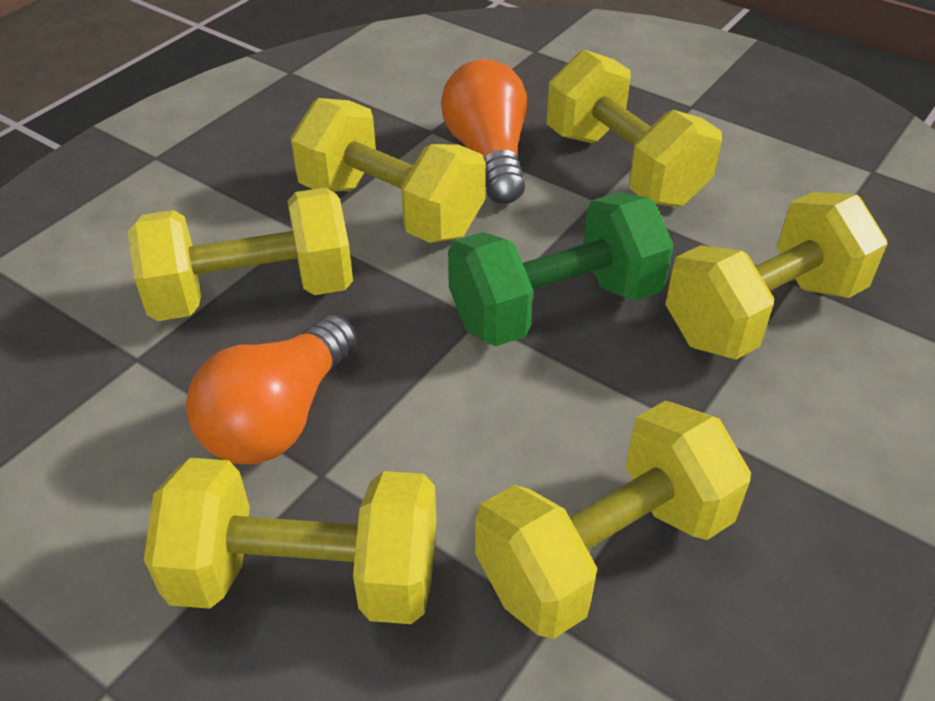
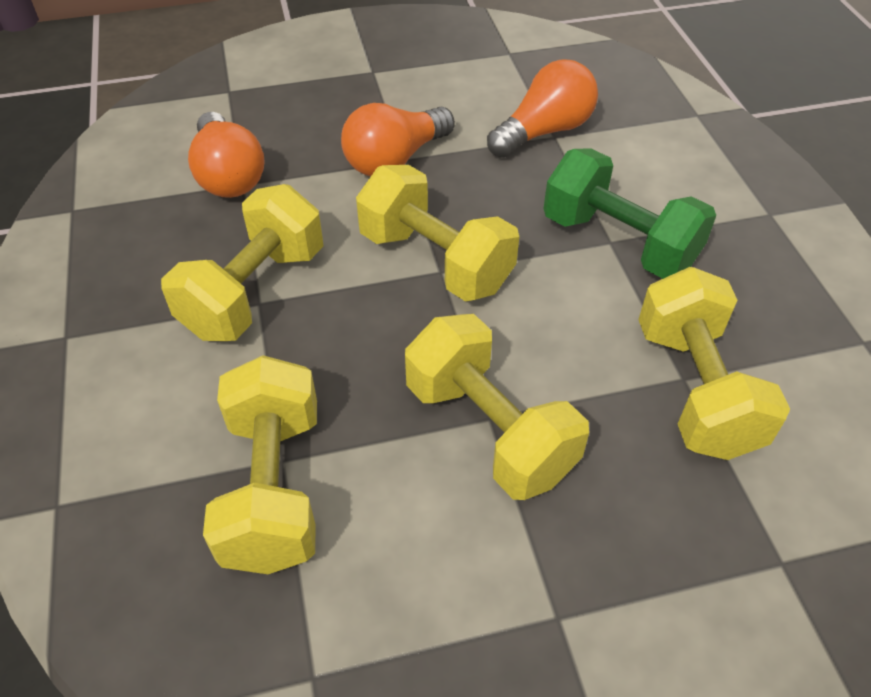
orange light bulb: [186,314,357,464] [441,59,527,204] = 2 -> [188,112,265,198] [341,103,455,177] [487,59,598,158] = 3
yellow dumbbell: [128,187,353,321] [144,458,436,624] [291,98,486,243] [475,401,751,639] [547,50,722,207] [665,192,888,360] = 6 -> [161,184,323,341] [203,355,317,574] [356,165,519,302] [405,314,589,500] [638,267,790,460] = 5

